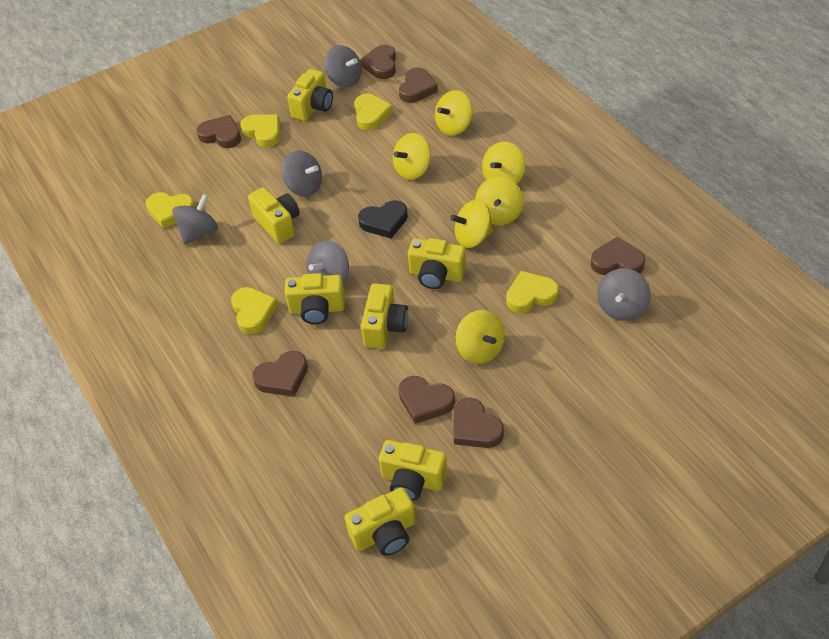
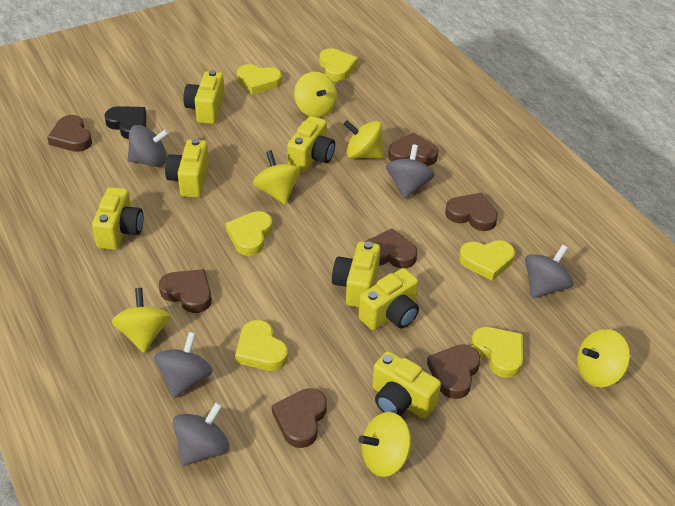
yellow heart: [146,192,195,228] [231,287,278,334] [240,114,280,147] [354,94,393,130] [506,271,559,313] = 5 -> [226,211,273,256] [235,320,288,371] [237,64,282,95] [320,48,358,81] [459,240,515,281] [471,327,523,378] = 6

